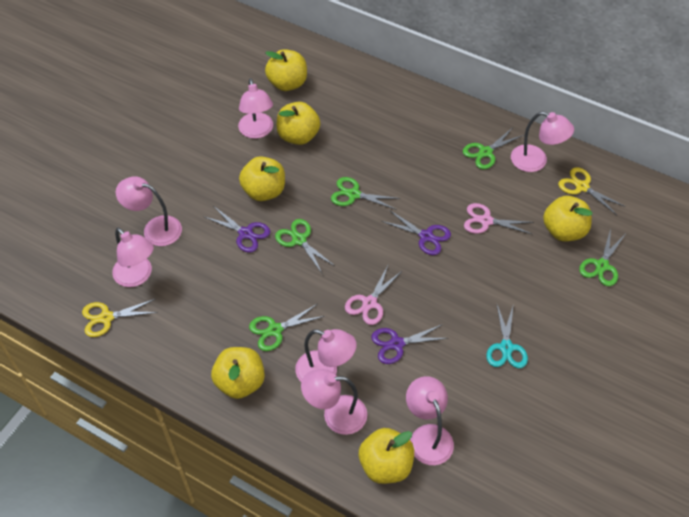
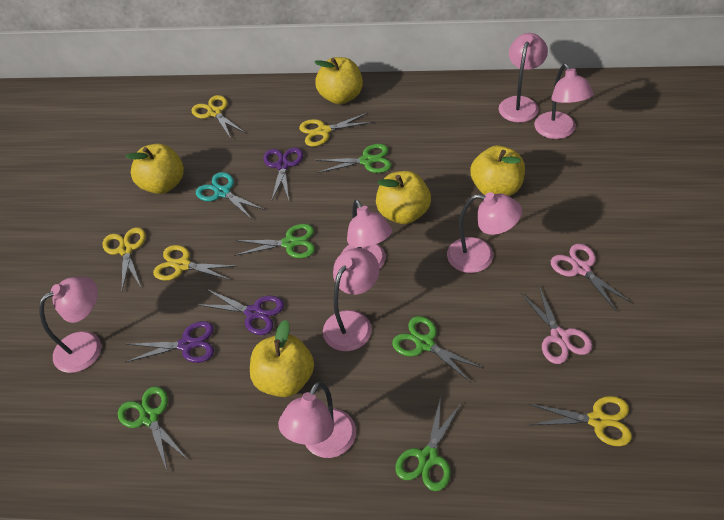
yellow apple: [211,347,265,399] [239,156,285,201] [265,49,307,91] [277,102,320,145] [359,428,414,484] [543,196,592,242] = 6 -> [125,144,184,194] [250,320,314,397] [314,57,363,105] [376,171,431,224] [470,145,525,196] = 5
yellow scissors: [82,299,158,337] [558,167,626,215] = 2 -> [103,227,146,291] [153,245,236,281] [191,95,245,139] [299,113,373,146] [529,396,632,446] = 5

